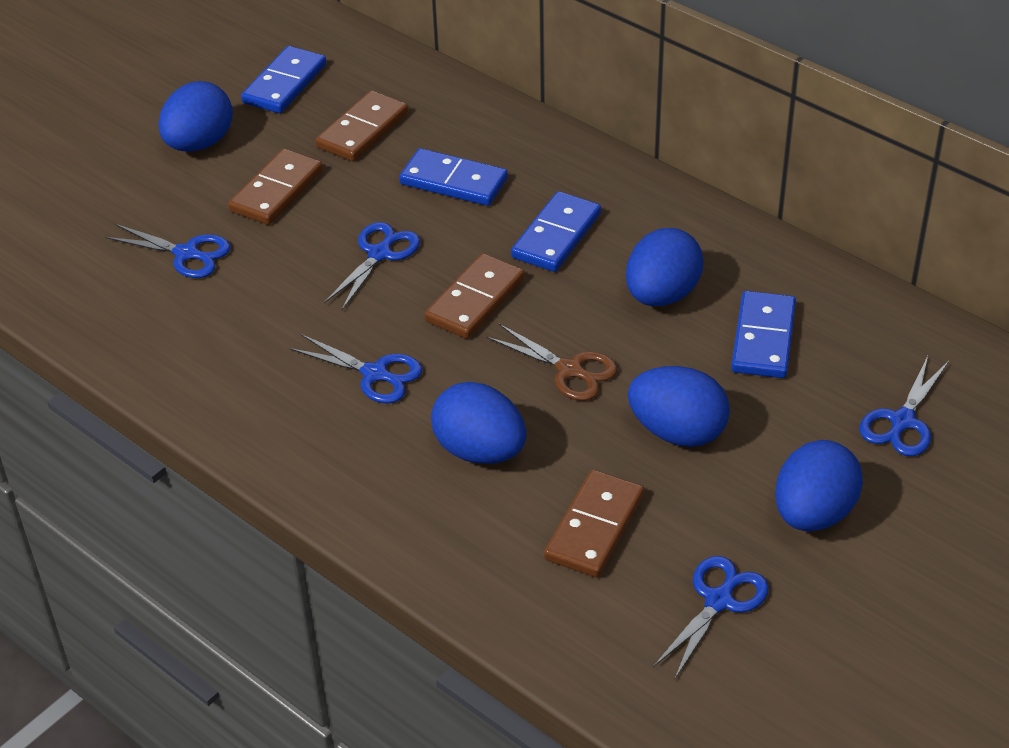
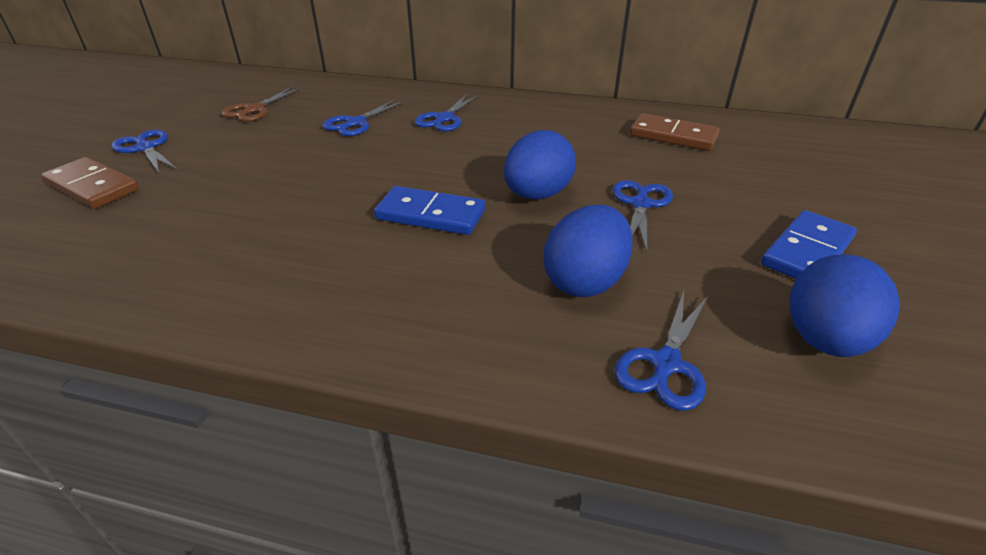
blue domino: [241,46,327,113] [399,148,508,206] [511,191,601,272] [731,291,796,378] = 4 -> [374,186,485,235] [761,210,857,279] = 2
blue egg: [158,81,233,152] [431,382,526,464] [626,228,703,306] [628,366,730,447] [775,440,863,532] = 5 -> [504,130,576,200] [544,205,633,297] [789,254,900,357] = 3
brown domino: [228,149,323,225] [316,90,408,161] [425,253,525,339] [544,470,644,577] = 4 -> [42,157,139,209] [630,113,720,151] = 2

